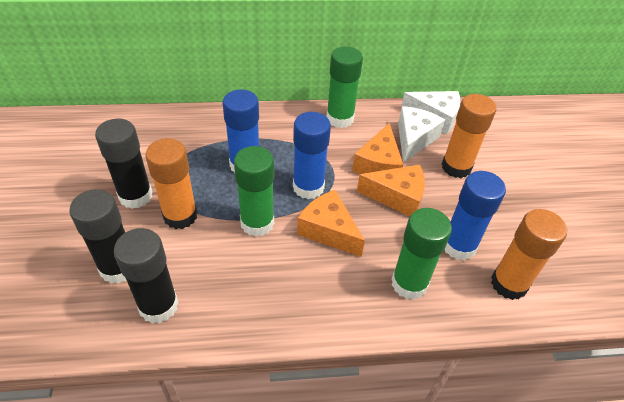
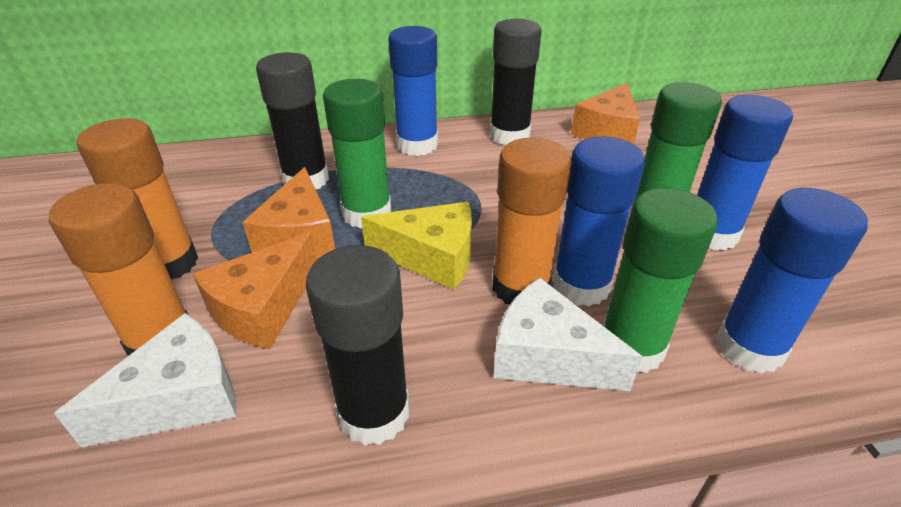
blue glue stick: [222,89,259,173] [293,112,331,199] [445,171,506,260] = 3 -> [388,26,438,156] [553,136,645,306] [697,95,793,251] [716,188,868,373] = 4
yellow cheese: none = 0 -> [361,202,472,290] = 1

